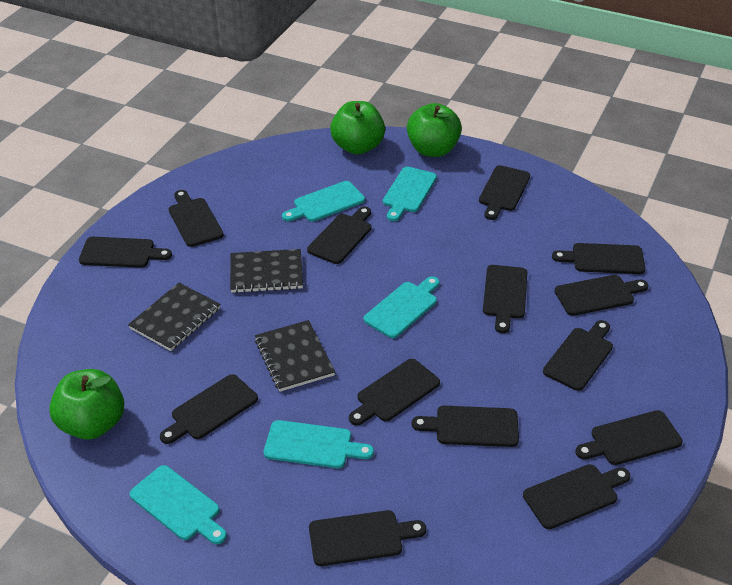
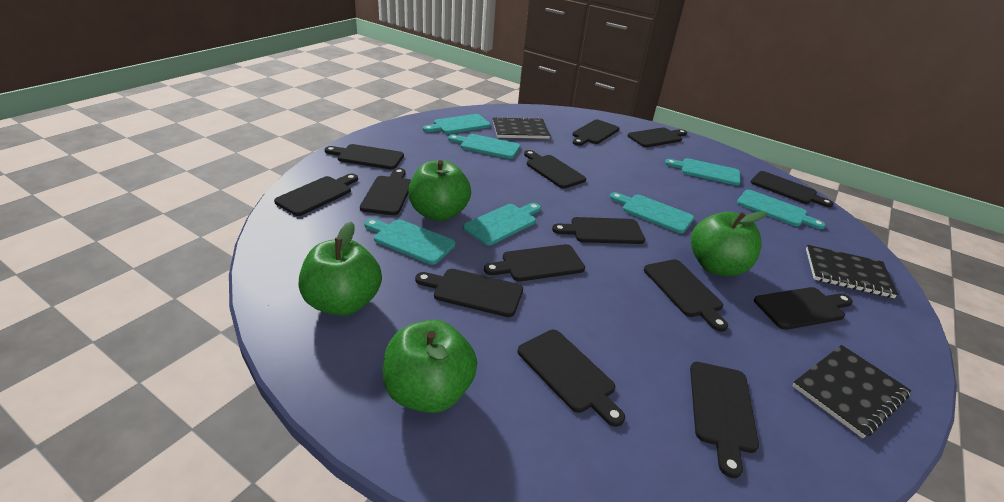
green apple: [49,369,125,439] [330,101,385,155] [407,103,462,157] = 3 -> [299,221,382,316] [383,320,477,413] [408,160,471,221] [691,211,767,276] = 4
turquoise cutting board: [130,465,227,544] [264,420,374,468] [282,181,365,222] [364,276,440,338] [383,167,437,221] = 5 -> [364,219,455,265] [423,114,490,134] [448,134,521,159] [463,203,541,245] [610,192,694,233] [665,158,741,185] [737,190,826,229] = 7

